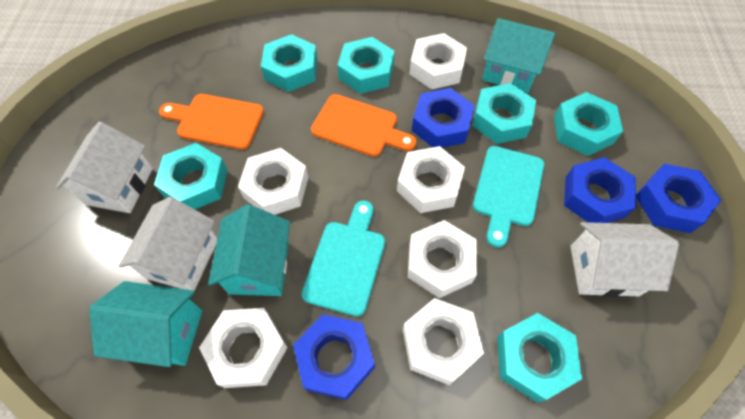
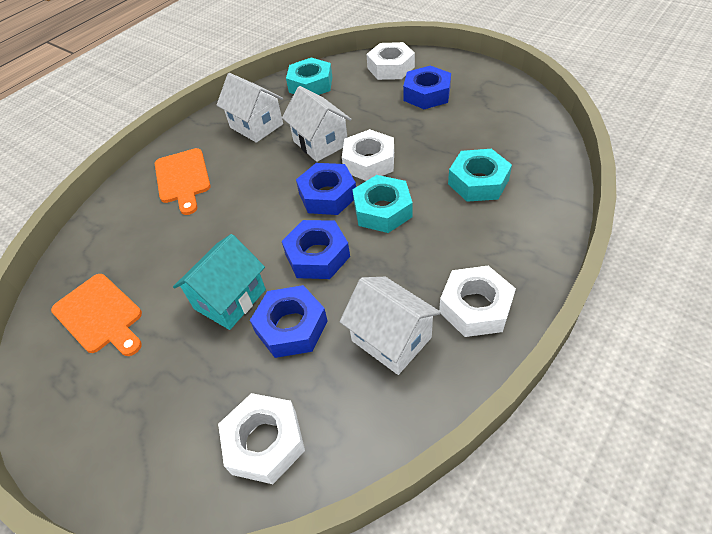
turquoise cutting board: [301,200,385,317] [473,146,544,248] = 2 -> none = 0
turquoise house: [89,281,203,367] [208,204,290,296] [482,18,555,93] = 3 -> [173,234,266,330] = 1
turquoise nut: [154,143,228,209] [261,34,318,92] [337,37,395,94] [472,83,536,144] [497,313,582,403] [554,92,623,156] = 6 -> [286,58,332,95] [352,175,412,233] [448,149,512,202] = 3
white nut: [199,308,288,388] [238,148,308,215] [397,146,465,213] [403,298,484,385] [408,220,477,298] [410,33,467,89] = 6 -> [218,393,305,484] [342,129,394,181] [366,42,415,80] [439,266,516,337] = 4

